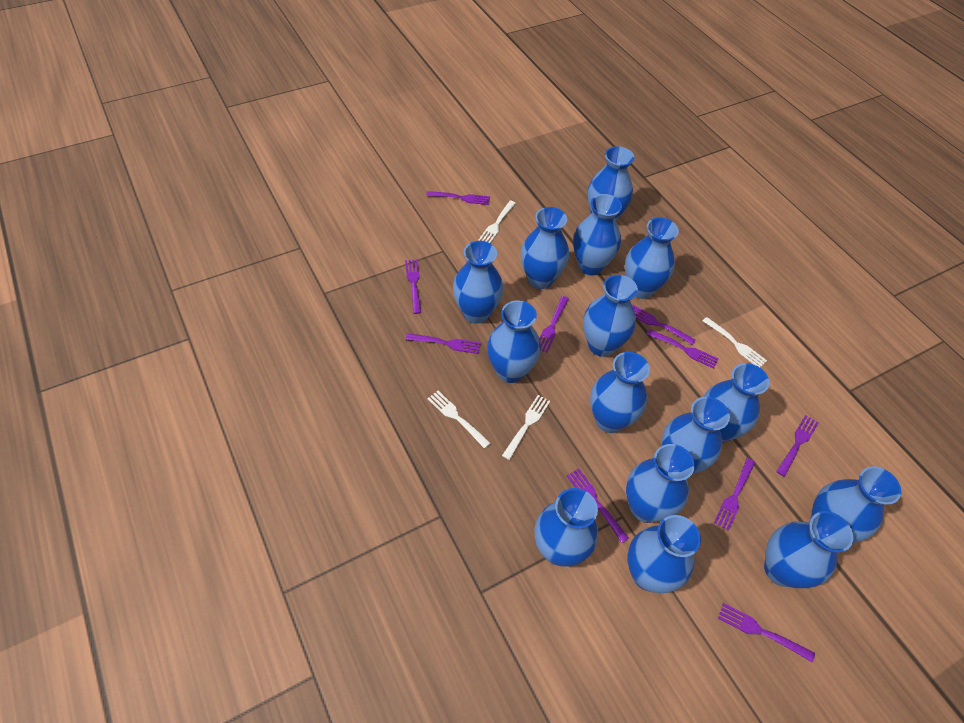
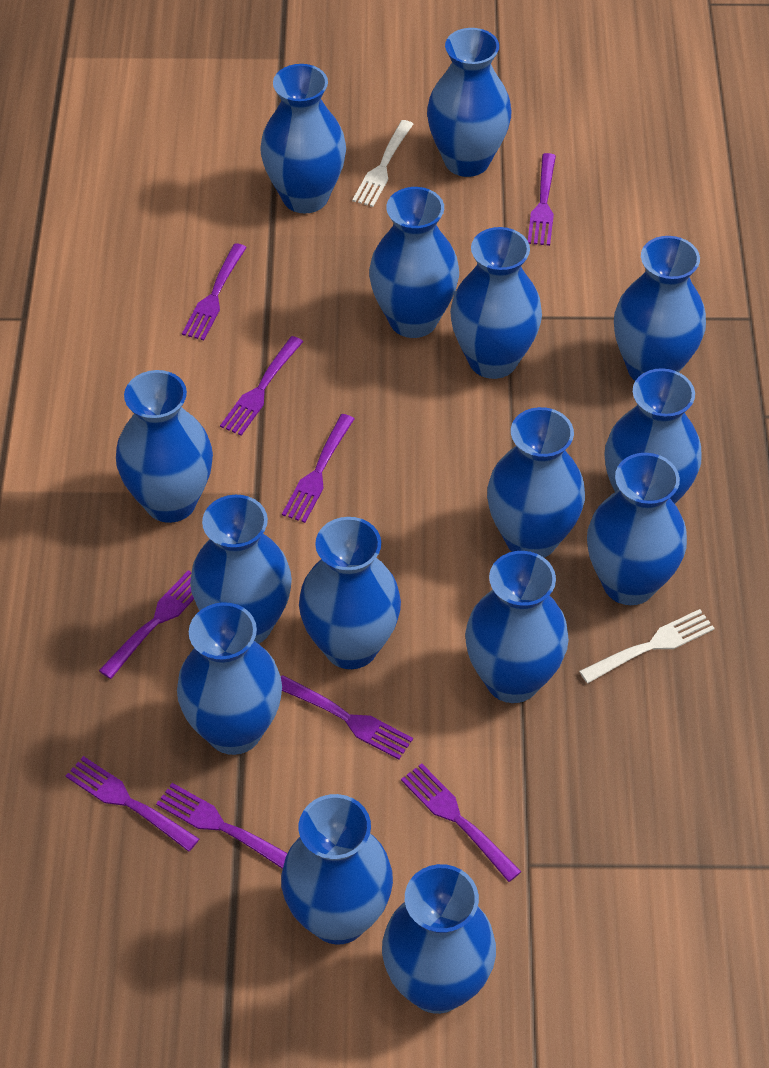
purple fork: [405,259,421,314] [406,333,481,354] [426,191,490,205] [539,296,569,353] [567,468,629,543] [632,305,696,345] [646,329,718,369] [714,458,755,531] [718,603,815,663] [776,415,818,477] = 10 -> [66,756,199,852] [99,570,194,679] [156,783,287,869] [182,243,247,341] [220,336,303,436] [281,675,413,760] [282,414,354,523] [401,763,522,882] [528,153,556,246] = 9
white fork: [427,391,490,449] [478,200,516,243] [502,395,550,460] [703,317,767,367] = 4 -> [352,120,413,207] [579,609,715,683] = 2

